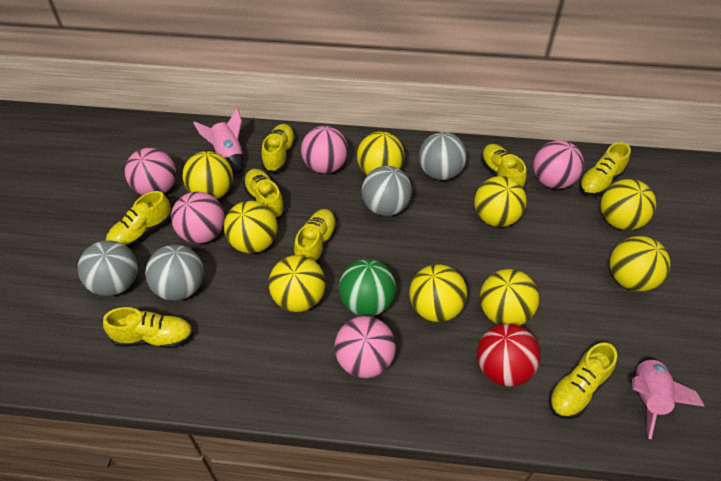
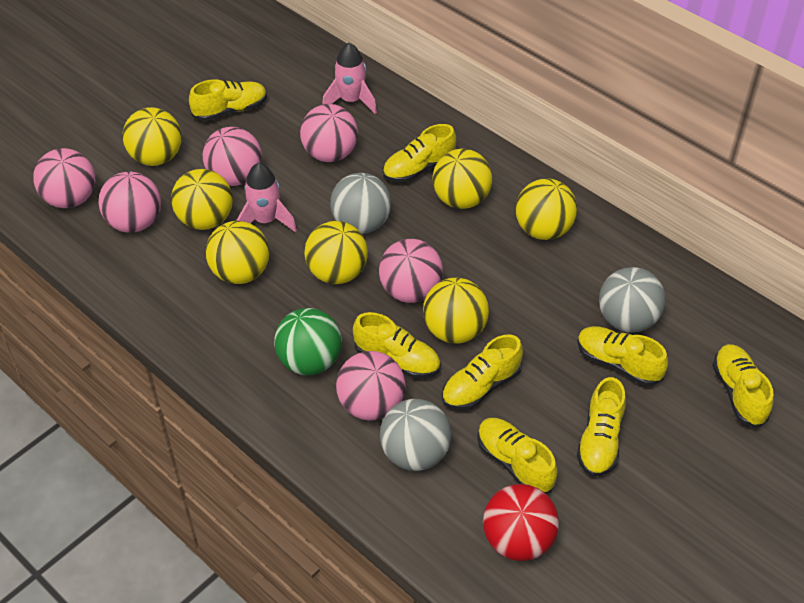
grey ball: [78,240,138,296] [145,245,204,301] [362,166,412,216] [419,132,467,180] = 4 -> [330,173,391,234] [380,399,451,471] [599,267,666,333] = 3
pink ball: [125,148,176,195] [171,192,225,244] [301,126,348,174] [334,316,396,378] [533,140,584,189] = 5 -> [33,148,95,208] [98,172,161,233] [203,127,262,186] [300,104,358,162] [336,351,406,421] [379,239,443,303] = 6
yellow ball: [182,151,233,199] [224,201,277,253] [269,255,326,312] [357,131,405,175] [409,264,467,322] [474,176,527,227] [480,269,539,326] [600,179,656,230] [610,236,670,291] = 9 -> [122,107,182,166] [171,169,233,230] [206,221,269,284] [304,221,368,284] [423,278,489,344] [433,149,492,209] [516,179,577,240] = 7

